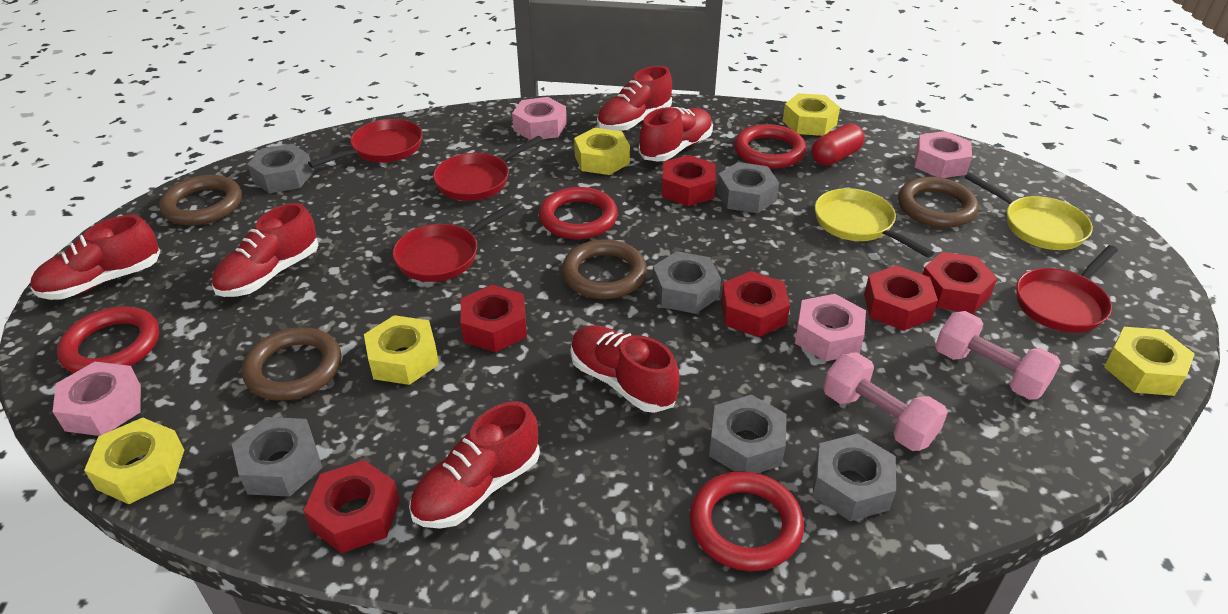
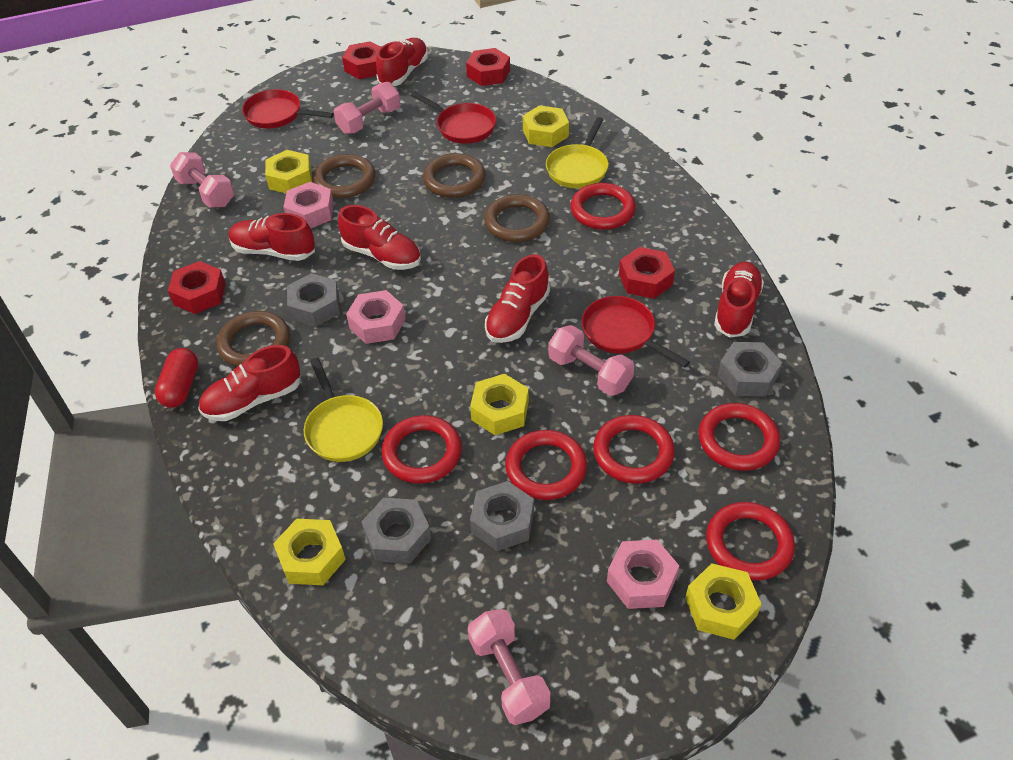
grey nut: [232,417,323,497] [247,144,313,193] [652,251,721,314] [709,395,787,473] [717,162,779,213] [812,433,896,521] = 6 -> [287,273,340,327] [361,498,431,564] [470,481,534,551] [718,342,782,397] = 4
pink dumbbell: [823,352,948,451] [935,311,1061,400] = 2 -> [170,152,234,208] [333,82,400,134] [468,609,551,725] [548,325,634,396] = 4
pink nut: [53,362,141,436] [512,97,567,140] [795,294,866,362] [915,131,972,178] = 4 -> [284,182,334,228] [346,290,406,344] [607,540,679,609] = 3
red nut: [304,460,400,553] [461,285,527,352] [662,155,716,206] [721,271,790,337] [864,265,938,331] [923,252,997,314] = 6 -> [168,261,226,314] [342,41,381,79] [466,48,510,86] [619,247,675,299] = 4
red pan: [308,119,423,168] [392,203,516,282] [433,136,543,201] [1016,245,1118,333] = 4 -> [242,89,334,129] [411,92,496,144] [582,296,690,368] = 3
red ring: [57,306,159,373] [539,187,618,239] [689,471,804,571] [734,124,806,169] = 4 -> [381,415,462,484] [505,430,587,500] [570,183,636,230] [593,415,675,484] [699,403,780,471] [706,502,795,581] = 6

